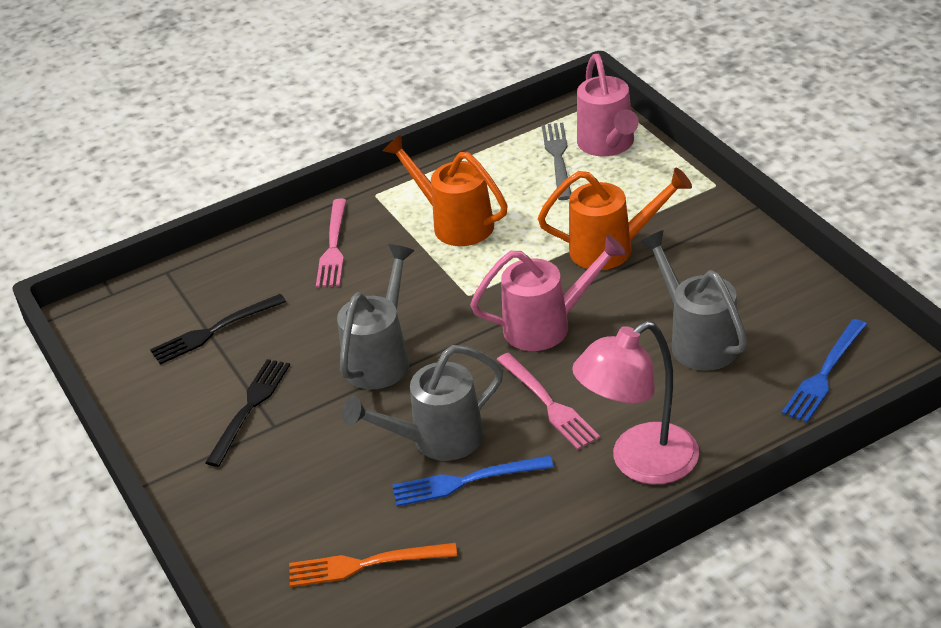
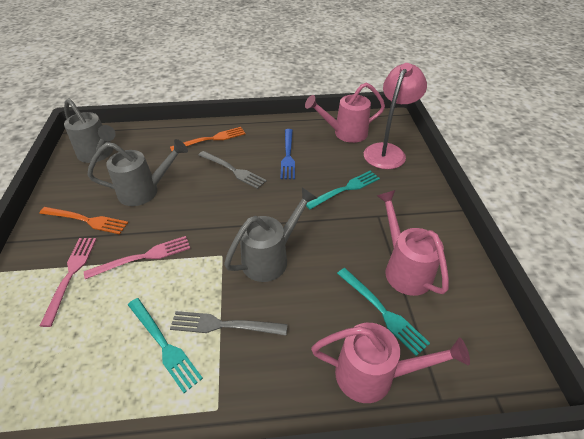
black fork: [150,294,286,365] [205,359,290,467] = 2 -> none = 0
blue fork: [392,456,554,507] [782,319,867,423] = 2 -> [280,129,295,179] = 1
grey fork: [542,122,571,200] = 1 -> [170,311,288,336] [198,151,267,189] = 2
orange fork: [289,543,457,587] = 1 -> [39,207,128,234] [170,127,246,151] = 2
orange watering can: [383,134,508,246] [538,168,692,270] = 2 -> none = 0
pink watering can: [470,235,626,351] [577,54,639,156] = 2 -> [305,82,385,143] [311,323,470,403] [377,190,449,296] = 3
turquoise fork: none = 0 -> [128,298,203,393] [306,171,380,209] [337,268,430,356] = 3

